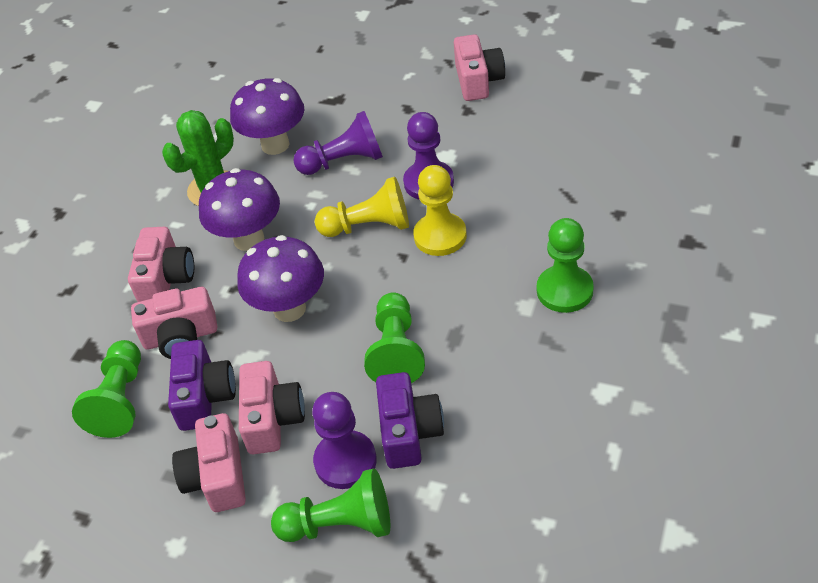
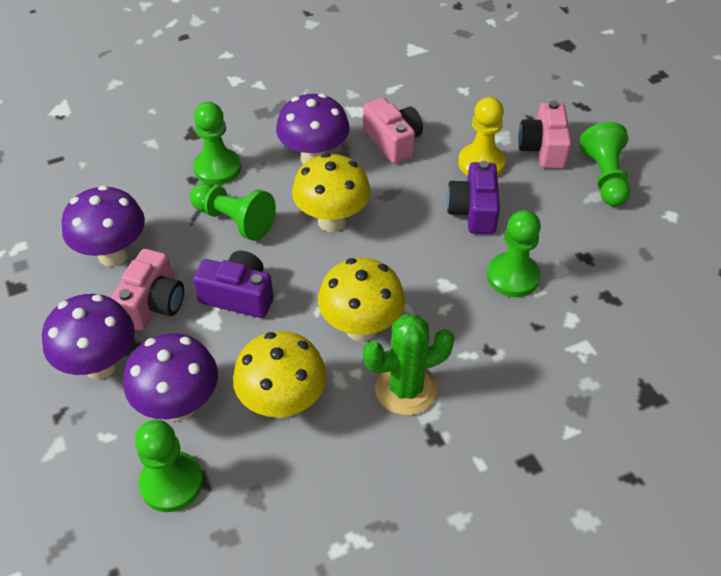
green pawn: [72,340,141,438] [271,468,390,542] [364,292,425,383] [537,218,594,313] = 4 -> [135,420,203,512] [190,183,276,241] [193,102,241,185] [487,210,541,297] [579,122,631,206] = 5
pink camera: [128,227,194,302] [131,287,217,359] [172,413,246,512] [239,361,305,454] [454,34,505,101] = 5 -> [111,249,184,331] [363,97,423,164] [518,101,572,169] = 3
purple mushroom: [199,168,280,251] [230,78,305,155] [237,235,324,322] = 3 -> [42,294,135,380] [61,185,145,267] [124,333,218,421] [276,93,350,165] = 4
purple pawn: [293,111,383,175] [312,392,377,489] [403,112,454,199] = 3 -> none = 0
yellow mushroom: none = 0 -> [233,331,327,419] [292,153,371,232] [318,258,405,341] = 3
yellow pawn: [315,177,409,237] [413,165,467,256] = 2 -> [458,97,506,176] = 1

